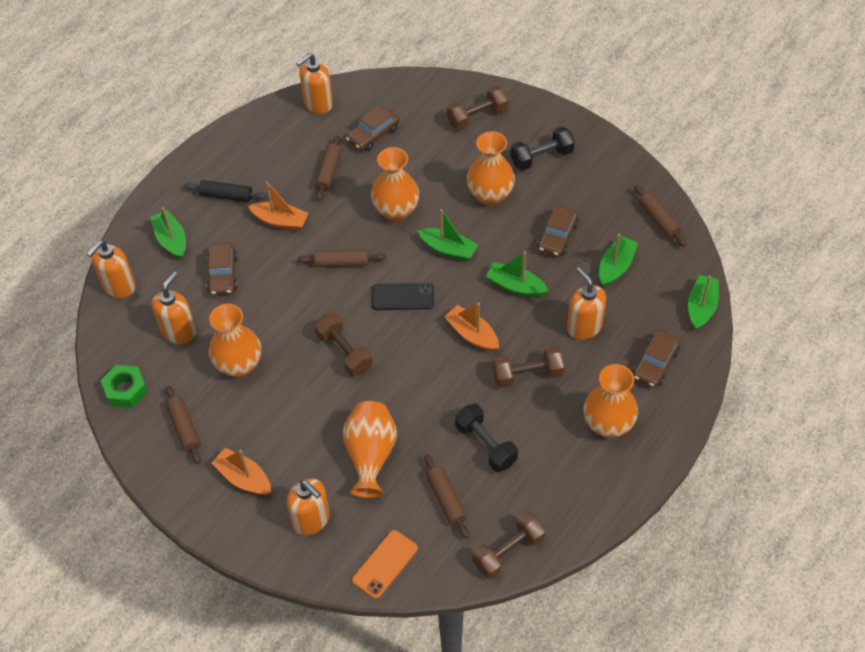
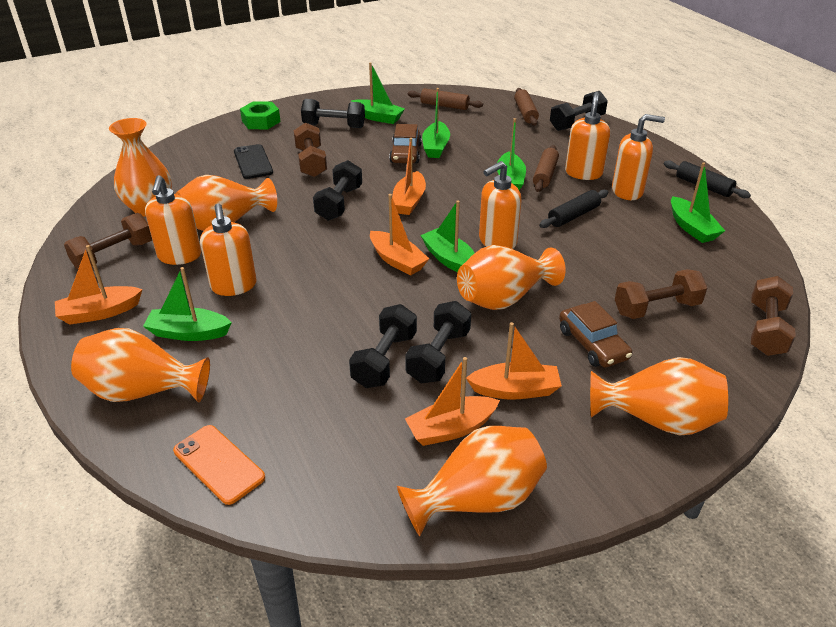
black dumbbell: [455,404,518,472] [510,127,575,171] = 2 -> [301,99,365,128] [313,160,362,221] [349,304,417,388] [405,301,471,383] [550,91,608,131] = 5
black rolling pin: [184,180,267,202] = 1 -> [539,189,608,228] [664,160,751,198] = 2
brown car: [207,243,238,295] [346,106,399,151] [537,205,579,257] [633,330,680,388] = 4 -> [389,124,422,164] [559,301,632,368] = 2
brown rolling pin: [166,386,201,464] [297,249,386,267] [315,135,342,201] [424,454,469,539] [634,185,686,247] = 5 -> [408,88,483,110] [514,88,539,126] [533,145,559,192] = 3
green boat: [150,207,186,259] [418,209,478,261] [486,251,548,297] [599,234,638,287] [688,275,719,330] = 5 -> [143,267,232,341] [351,62,405,124] [420,200,474,272] [422,88,450,158] [497,118,526,190] [671,162,725,243] = 6
orange boat: [211,448,271,495] [248,181,309,231] [444,303,499,352] = 3 -> [55,245,143,325] [370,194,429,276] [392,138,426,215] [405,357,500,446] [466,322,562,400] = 5
orange vase: [209,304,261,377] [342,401,397,498] [371,147,419,221] [467,131,515,206] [584,364,638,438] = 5 -> [71,328,210,402] [109,118,172,217] [176,175,277,231] [397,426,547,536] [457,245,566,310] [590,357,728,435] = 6

